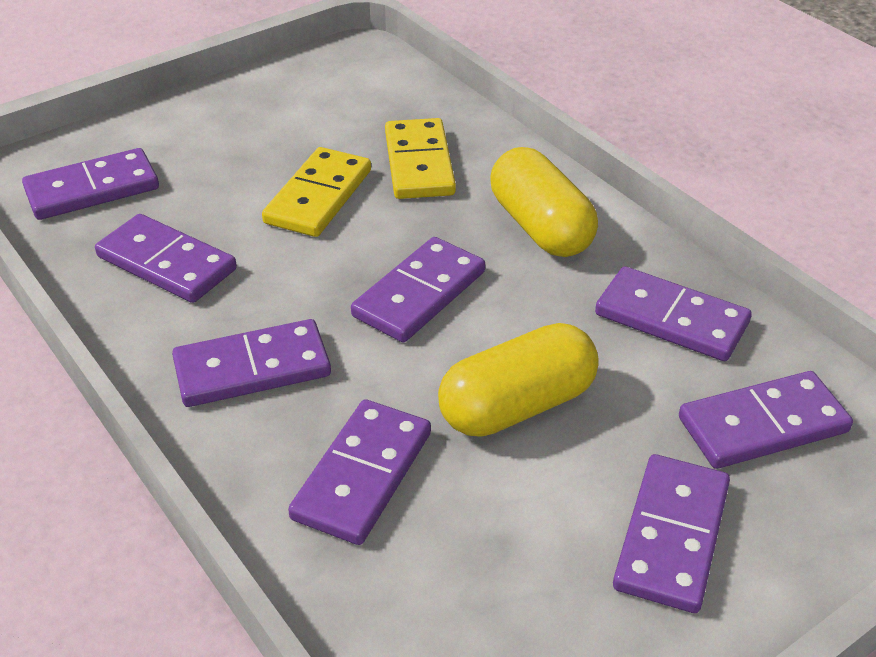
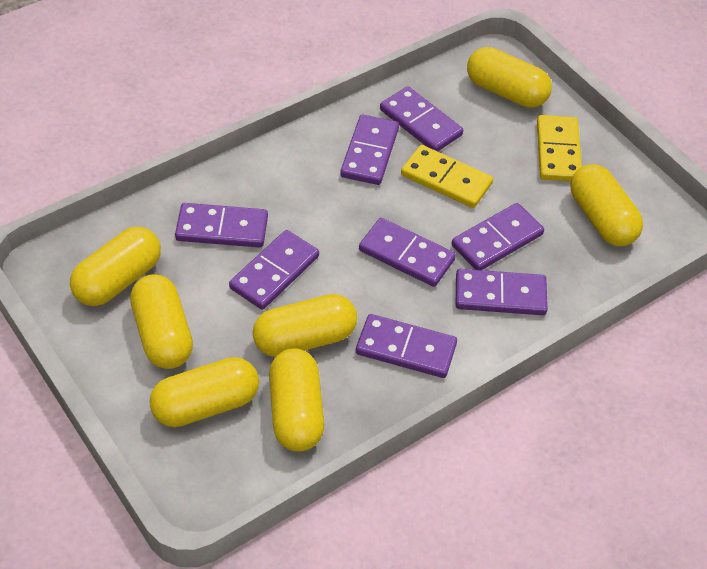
yellow capsule: [438,323,599,437] [490,147,598,257] = 2 -> [70,226,161,306] [130,274,193,369] [149,357,259,427] [253,294,357,357] [269,348,324,452] [467,47,552,108] [570,164,643,246] = 7

